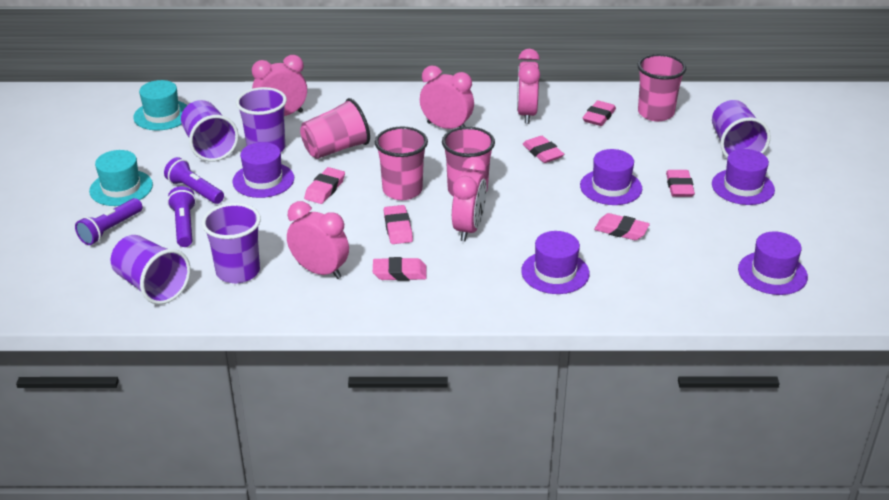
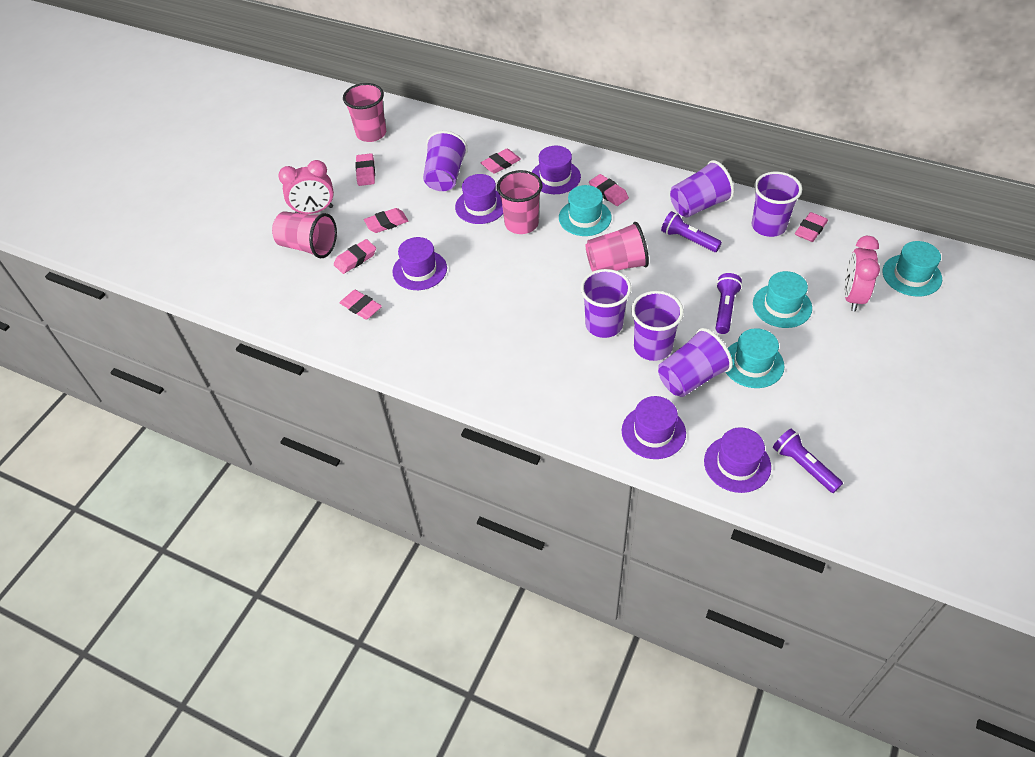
pink clock: [252,55,307,116] [287,201,349,279] [420,66,474,129] [452,157,487,242] [517,49,540,124] = 5 -> [278,160,334,214] [844,236,880,311] = 2
purple cup: [111,235,191,305] [181,100,239,162] [202,203,261,283] [236,87,287,152] [712,100,771,158] = 5 -> [423,131,468,191] [580,269,632,338] [631,291,684,361] [658,328,733,397] [670,160,734,218] [752,172,802,237] = 6
turquoise hat: [89,150,153,206] [133,80,187,130] = 2 -> [559,185,612,236] [726,328,785,388] [753,271,812,328] [882,241,942,297] = 4

